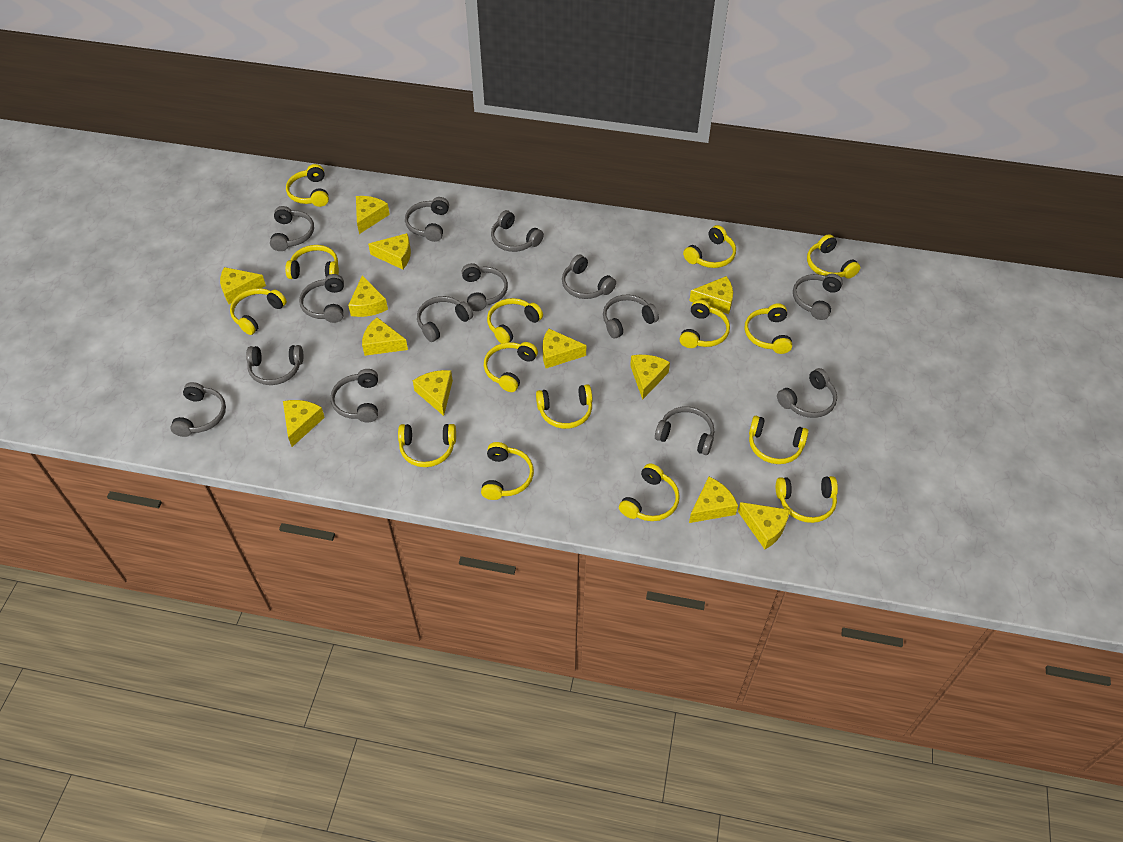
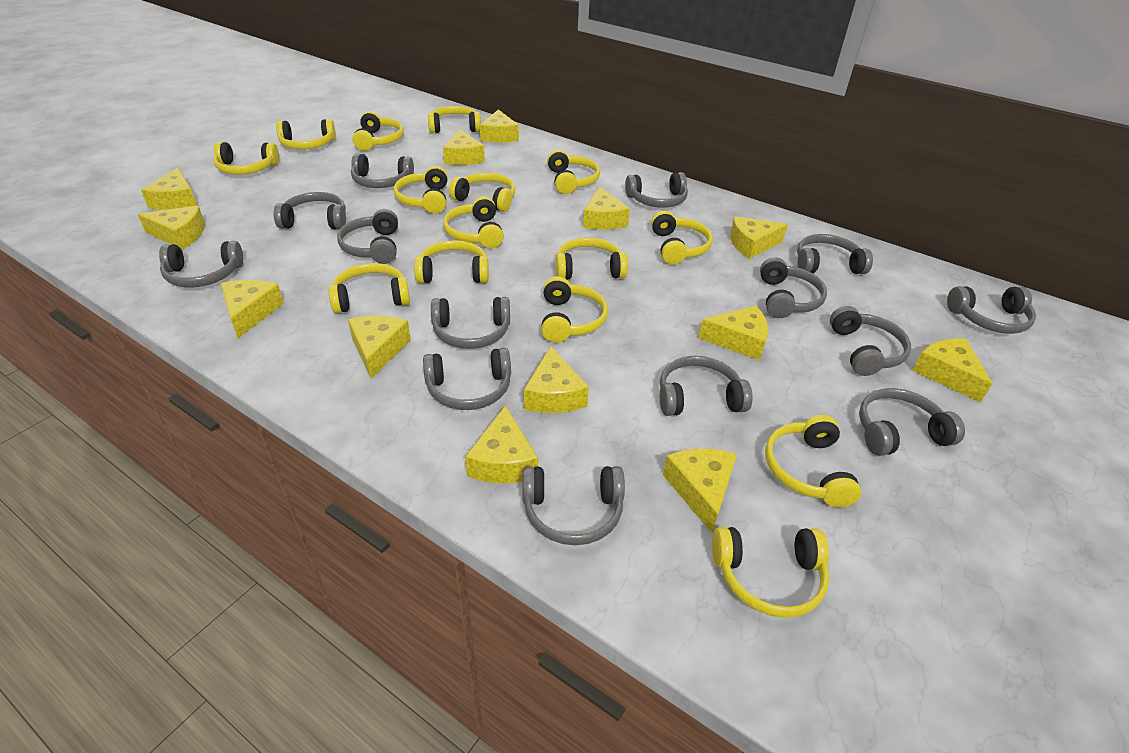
yellow cheese: [220,267,266,304] [283,400,325,447] [348,275,388,317] [356,196,390,234] [362,317,408,356] [368,233,411,270] [413,370,453,416] [543,329,587,368] [630,355,670,400] [689,276,733,314] [689,477,738,523] [738,502,790,549] = 12 -> [138,206,205,249] [141,168,197,210] [221,280,284,338] [348,316,411,379] [443,129,485,165] [465,405,538,483] [480,109,519,143] [524,346,589,413] [583,187,630,230] [663,449,737,533] [698,306,768,360] [730,216,788,259] [912,338,993,402] = 13

